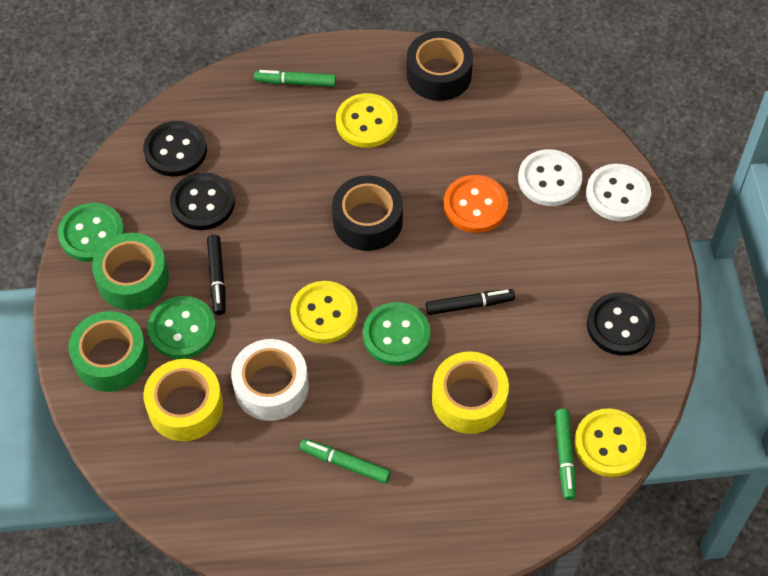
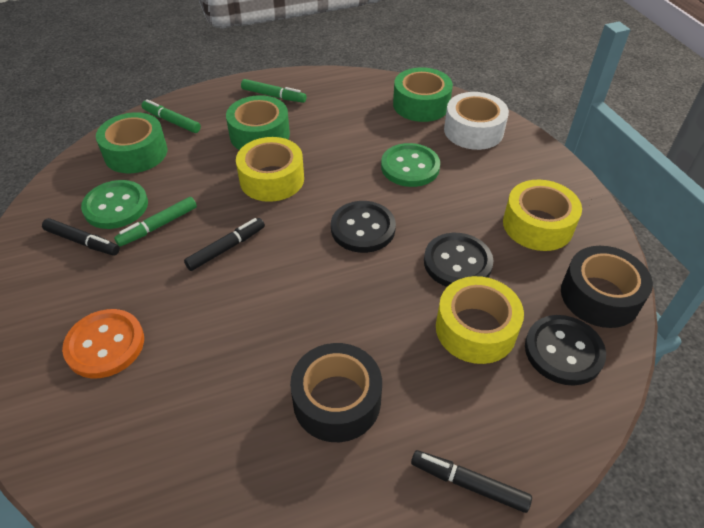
black marker: [207,235,225,315] [426,289,515,315] = 2 -> [42,218,120,256] [184,218,265,271] [411,450,532,513] = 3
green button: [58,203,124,262] [147,296,216,359] [363,302,431,366] = 3 -> [81,180,148,229] [381,143,440,187] = 2
green tape: [68,311,148,392] [92,233,169,310] = 2 -> [96,112,167,173] [226,95,290,150] [393,67,453,122] = 3
white button: [518,149,582,206] [586,164,651,221] = 2 -> none = 0
yellow button: [290,281,358,343] [336,93,398,148] [574,408,646,477] = 3 -> none = 0
yellow tape: [143,359,223,441] [432,351,509,434] = 2 -> [236,137,304,202] [436,276,524,364] [503,180,582,251] = 3

